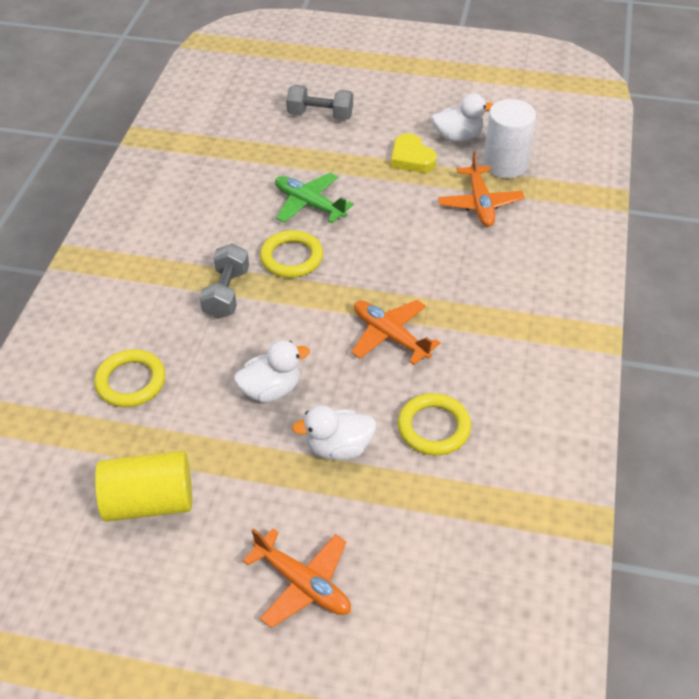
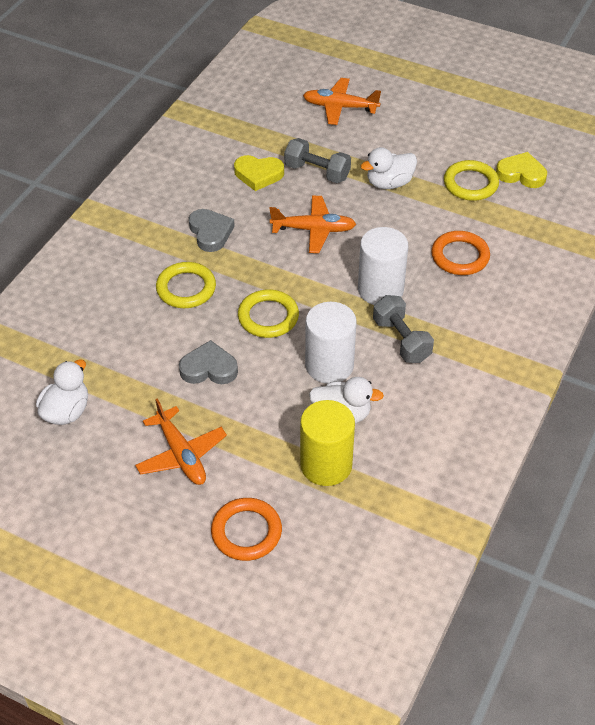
green plane: [275,173,354,223] = 1 -> none = 0
grey heart: none = 0 -> [179,340,238,384] [189,209,235,252] = 2
orange ring: none = 0 -> [211,498,282,561] [431,231,490,275] = 2
white cylinder: [483,99,536,178] = 1 -> [305,302,357,384] [358,227,408,305] = 2
yellow heart: [391,134,437,172] = 1 -> [234,155,284,191] [496,152,547,188] = 2

